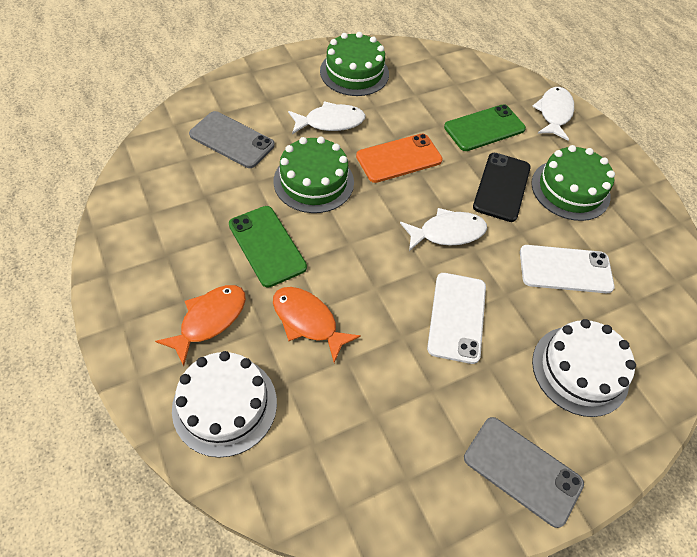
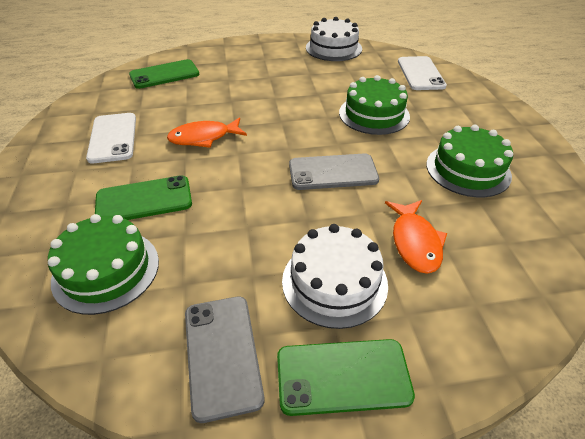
black phone: [473,153,531,222] = 1 -> none = 0
green phone: [229,206,307,288] [444,104,526,151] = 2 -> [95,175,192,220] [129,59,199,89] [277,339,415,416] = 3
orange phone: [356,134,443,183] = 1 -> none = 0
white fish: [288,101,365,134] [400,208,487,251] [532,87,574,140] = 3 -> none = 0

